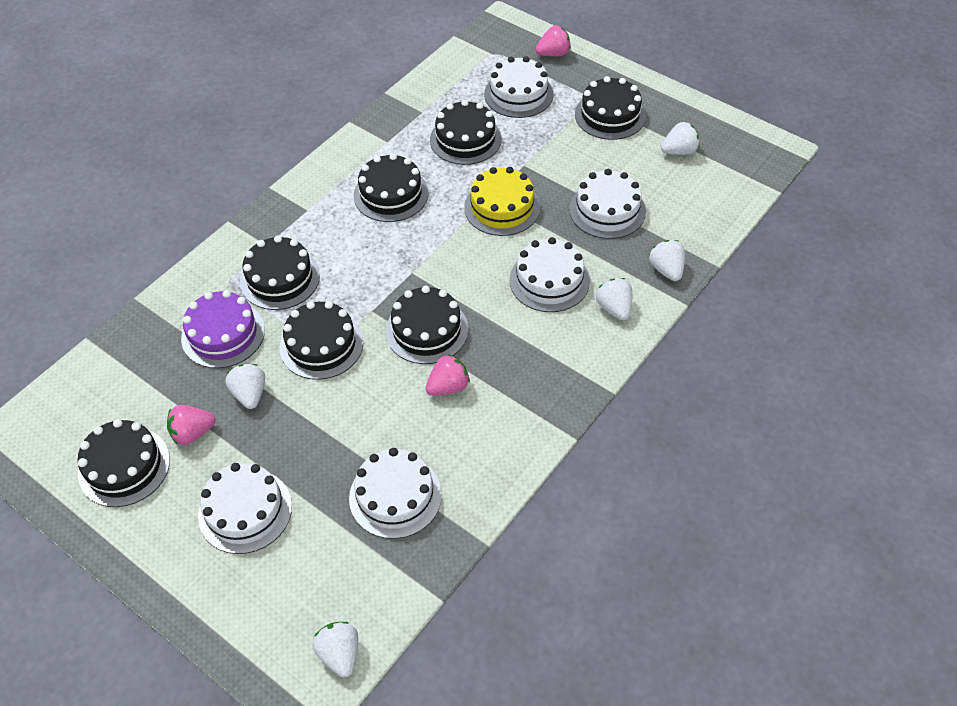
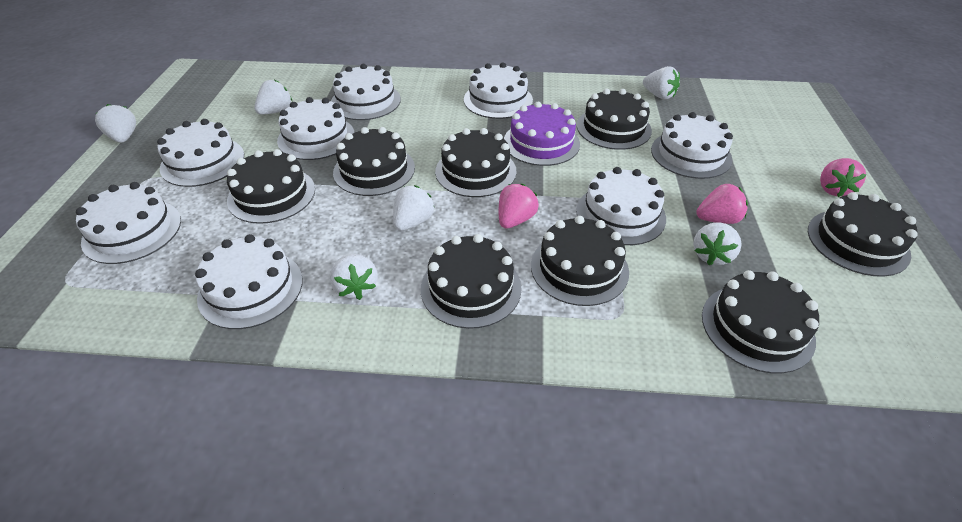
black cake: [78,419,170,507] [240,235,320,310] [279,301,363,380] [354,153,428,222] [386,286,468,364] [430,100,502,165] [575,76,646,140] = 7 -> [227,149,315,224] [333,127,415,196] [421,234,522,329] [435,128,517,197] [531,216,629,306] [577,89,652,150] [702,270,819,373] [808,192,918,277] = 8
white cake: [198,463,292,554] [349,448,442,539] [484,56,554,118] [510,237,590,312] [569,169,646,239] = 5 -> [76,182,181,264] [157,119,244,187] [195,234,303,329] [277,97,354,160] [331,64,401,120] [464,63,533,119] [576,167,666,245] [651,112,733,179] = 8
white strawberry: [226,364,265,409] [312,622,358,677] [596,278,632,320] [649,240,685,281] [661,121,700,155] = 5 -> [95,104,136,143] [254,80,292,115] [330,254,378,300] [393,185,435,231] [643,66,680,99] [693,222,742,265] = 6
yellow cake: [464,167,540,236] = 1 -> none = 0

